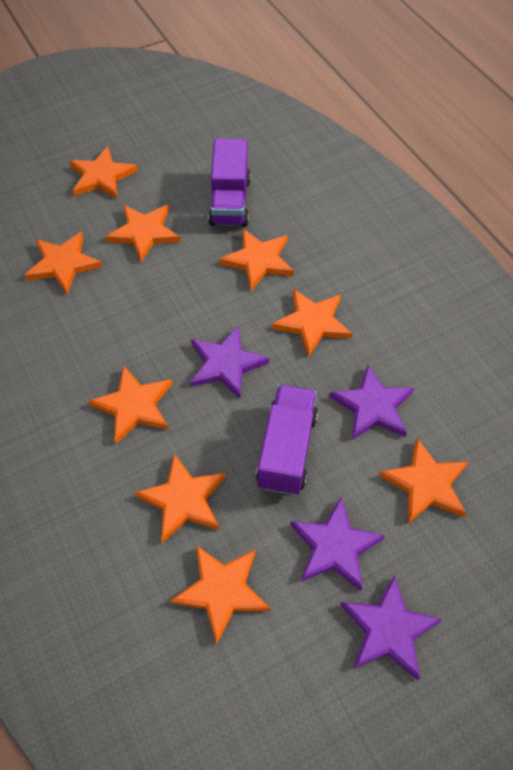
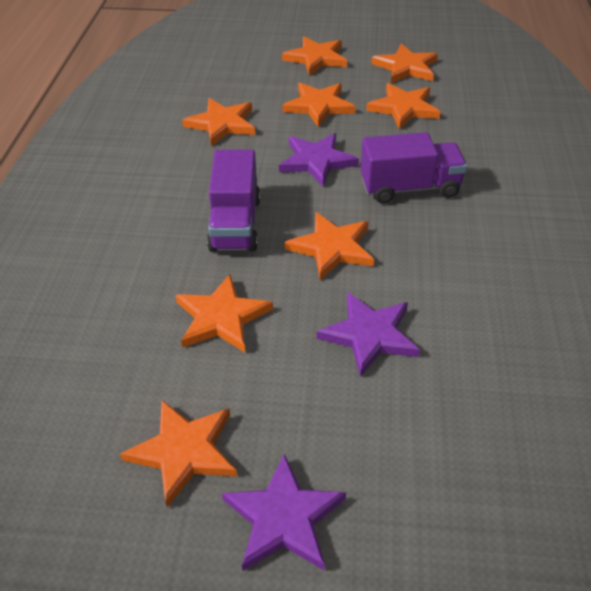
orange star: [24,232,102,295] [69,146,138,199] [88,366,172,444] [105,205,180,262] [135,454,225,543] [170,545,270,644] [219,229,294,290] [272,289,352,357] [379,438,469,523] = 9 -> [120,400,237,508] [175,274,273,352] [182,98,255,146] [282,36,347,76] [282,83,356,127] [285,212,374,280] [366,83,440,129] [371,44,438,83] = 8
purple star: [190,325,269,399] [290,497,385,591] [329,365,414,440] [340,575,442,680] = 4 -> [222,454,346,571] [279,133,359,186] [317,293,420,377] = 3

